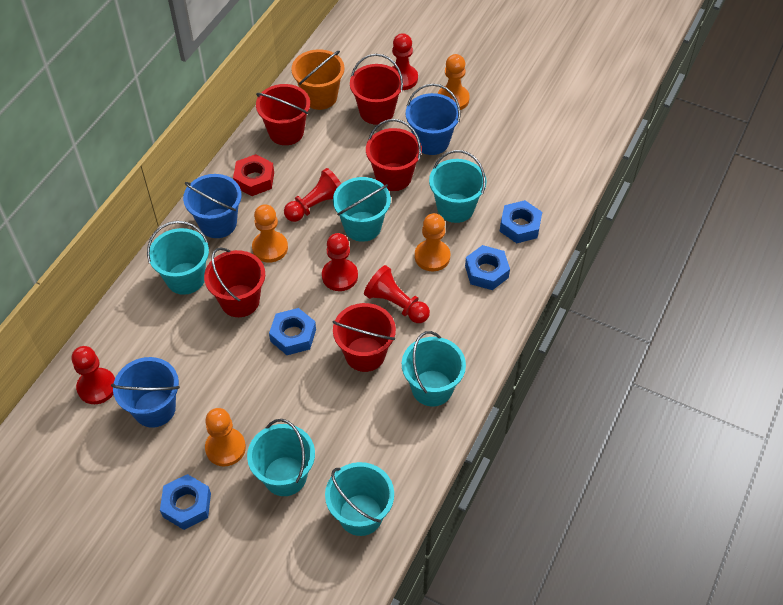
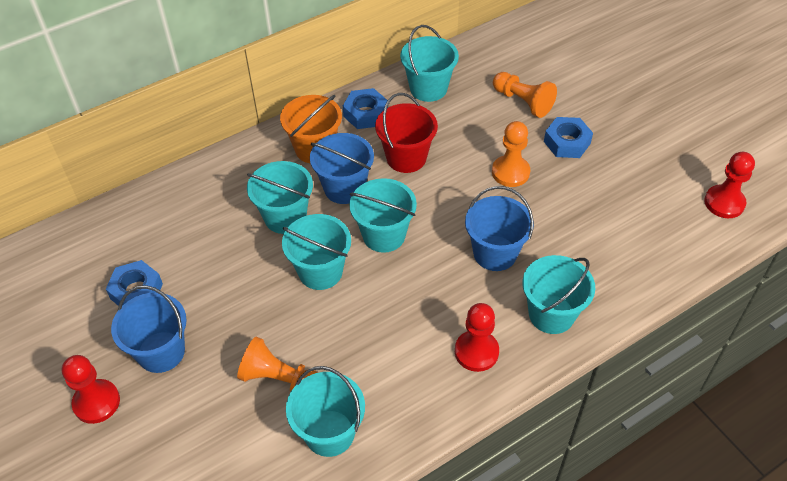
blue nut: [160,474,211,530] [269,308,316,355] [465,245,510,290] [499,200,542,243] = 4 -> [106,260,163,306] [343,88,388,129] [544,117,593,158] = 3
orange pawn: [205,408,246,466] [252,204,288,263] [415,213,450,271] [438,54,470,110] = 4 -> [237,337,318,391] [492,121,530,187] [493,72,557,118] = 3
red bucket: [204,247,265,317] [256,84,310,145] [333,303,396,372] [350,54,403,125] [366,119,422,191] = 5 -> [375,93,438,173] = 1
red nut: [233,154,274,196] = 1 -> none = 0
red pawn: [72,346,115,404] [284,168,341,222] [322,233,358,291] [364,265,430,323] [392,33,418,90] = 5 -> [62,355,120,424] [455,303,499,372] [704,152,755,218] = 3

